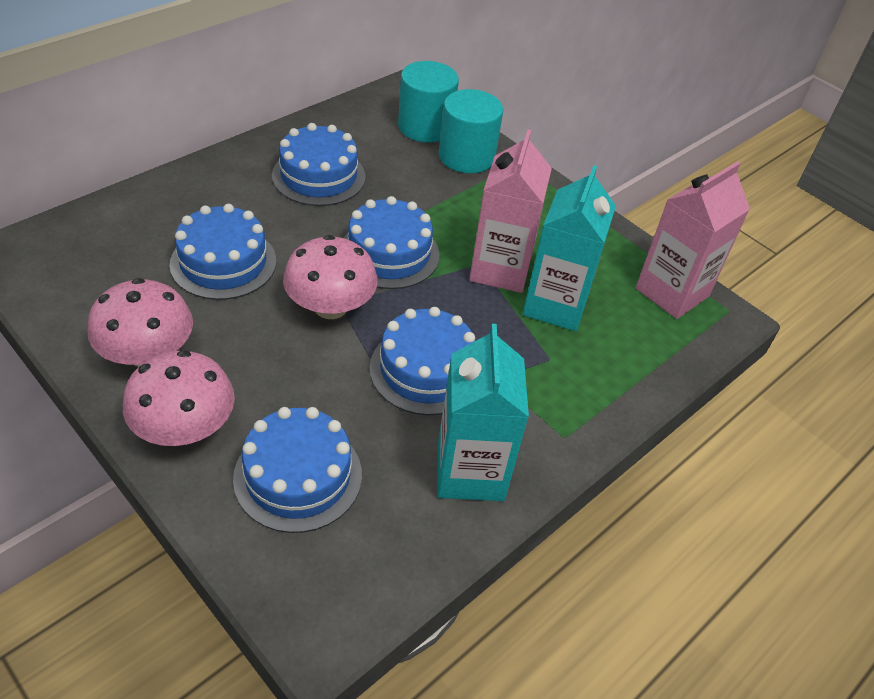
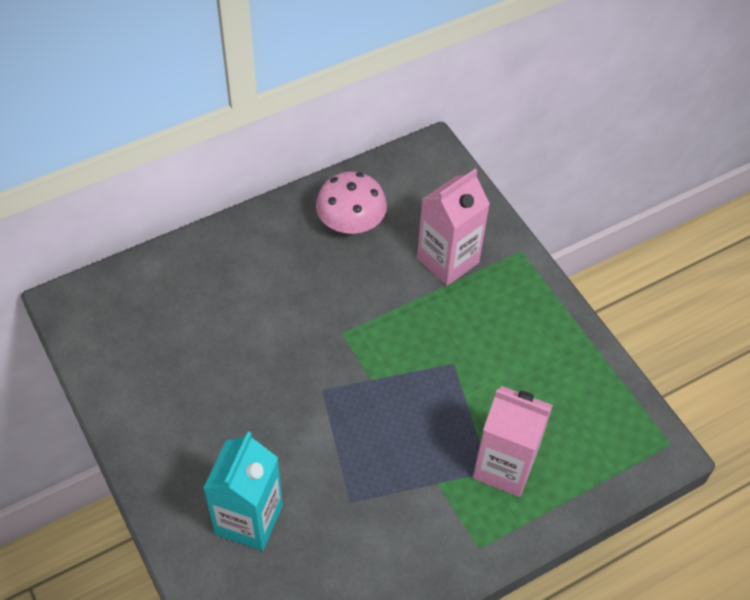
blue cake: [170,204,276,300] [233,407,362,533] [272,123,366,206] [344,196,439,289] [369,307,475,415] = 5 -> none = 0
pink mushroom: [88,278,193,367] [123,350,235,446] [283,235,378,319] = 3 -> [316,172,387,234] = 1
turquoise carton: [438,324,529,501] [523,165,616,331] = 2 -> [203,432,283,551] = 1
turquoise cylinder: [398,61,459,143] [439,89,503,173] = 2 -> none = 0

